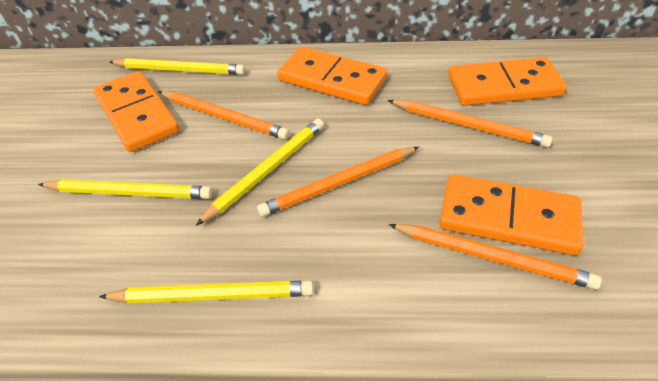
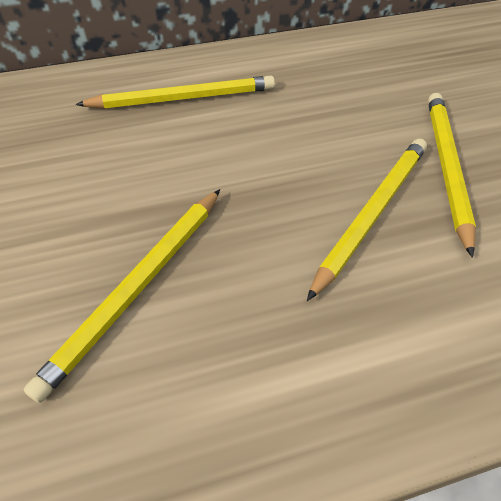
orange domino: [93,71,179,152] [277,46,387,105] [439,174,583,256] [448,57,567,106] = 4 -> none = 0
orange pencil: [158,91,290,140] [257,147,419,217] [388,100,553,147] [388,224,602,290] = 4 -> none = 0

